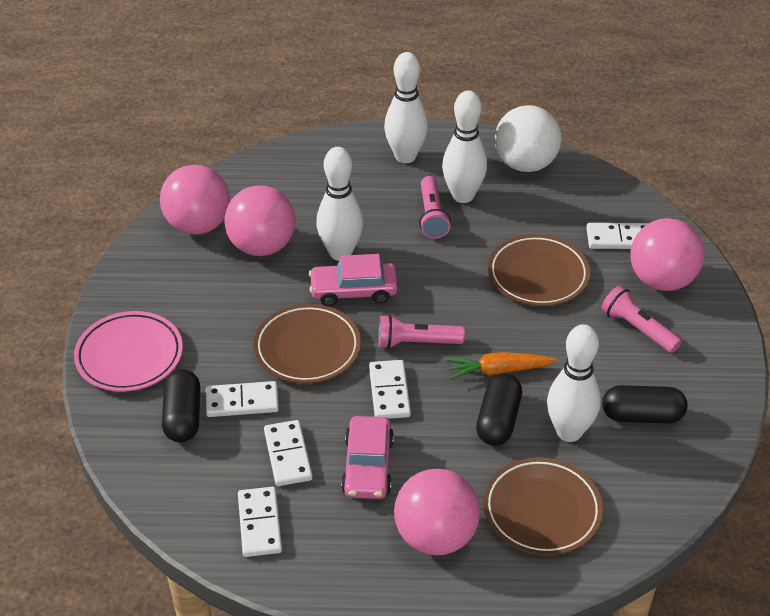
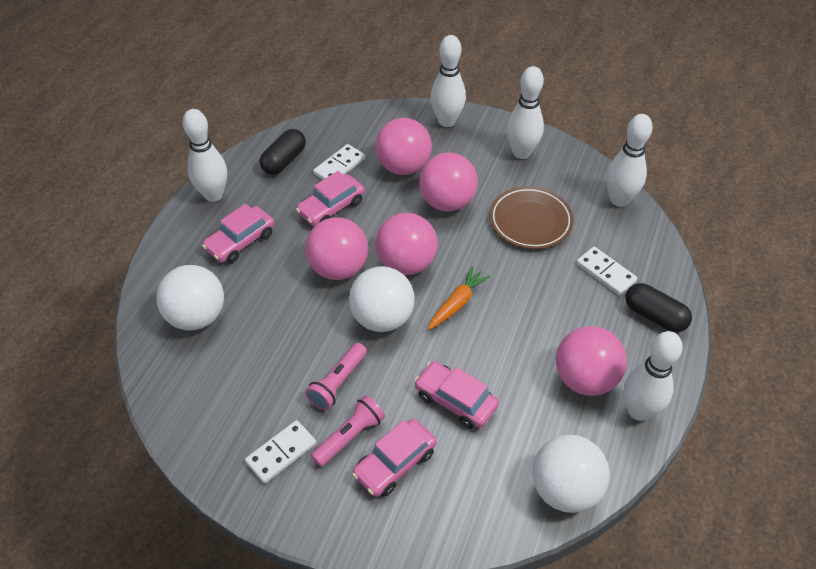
black capsule: [162,369,200,443] [476,373,522,446] [602,385,687,424] = 3 -> [260,129,306,175] [625,283,692,332] = 2
brown plate: [253,304,361,384] [483,457,603,556] [488,234,590,306] = 3 -> [489,186,574,249] = 1
pink ball: [160,165,230,235] [224,185,295,256] [394,469,480,555] [630,218,704,291] = 4 -> [305,217,368,280] [375,118,432,175] [375,213,438,275] [419,152,478,211] [556,326,627,396] = 5
pink car: [309,254,398,306] [341,416,394,499] = 2 -> [202,204,275,263] [296,171,365,226] [352,419,437,497] [414,361,499,429] = 4
pink flashlight: [378,315,465,349] [419,176,451,239] [601,286,682,353] = 3 -> [305,343,367,410] [311,395,385,467] = 2
pink plate: [74,311,183,392] = 1 -> none = 0
white ball: [495,105,562,172] = 1 -> [156,265,224,330] [349,266,415,332] [532,435,610,513] = 3
white bowling pin: [316,147,363,261] [384,52,428,163] [442,91,487,203] [547,324,601,442] = 4 -> [183,109,227,202] [430,35,466,127] [507,66,544,159] [606,114,653,207] [624,331,683,421] = 5
white domino: [206,381,279,417] [238,487,282,557] [264,420,312,486] [369,360,411,419] [586,223,649,249] = 5 -> [245,420,316,484] [313,144,365,180] [576,247,638,295] = 3

